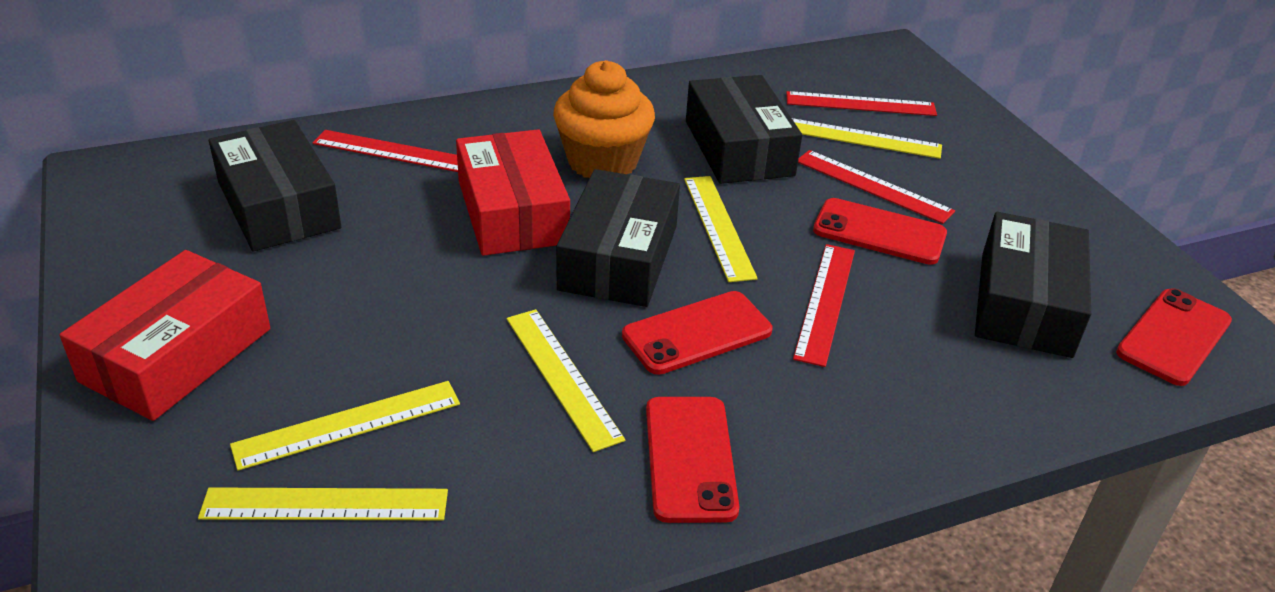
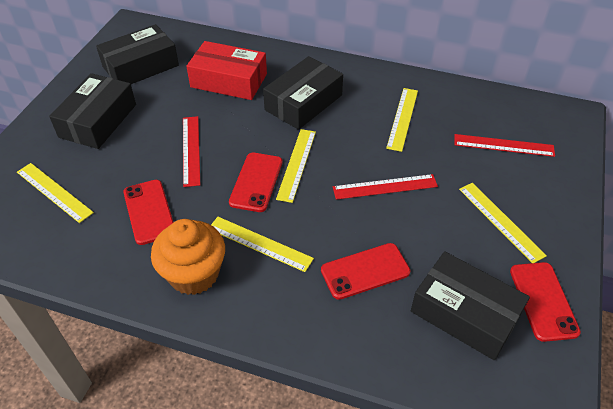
red box: [59,250,270,421] [456,129,570,256] = 2 -> [186,41,267,100] = 1
red ruler: [313,130,458,172] [786,91,937,116] [793,244,855,367] [798,150,955,224] = 4 -> [183,116,200,187] [333,174,438,200] [454,134,555,157] = 3

